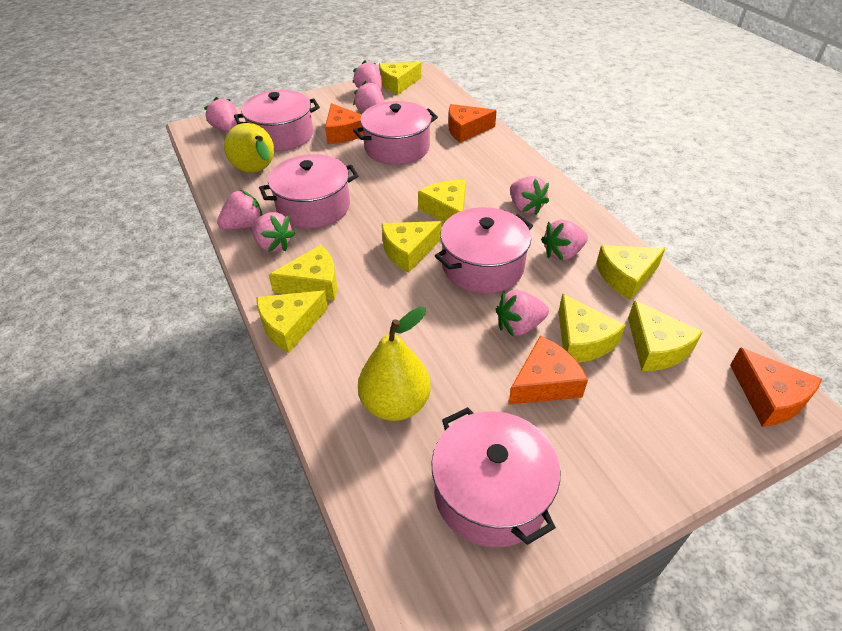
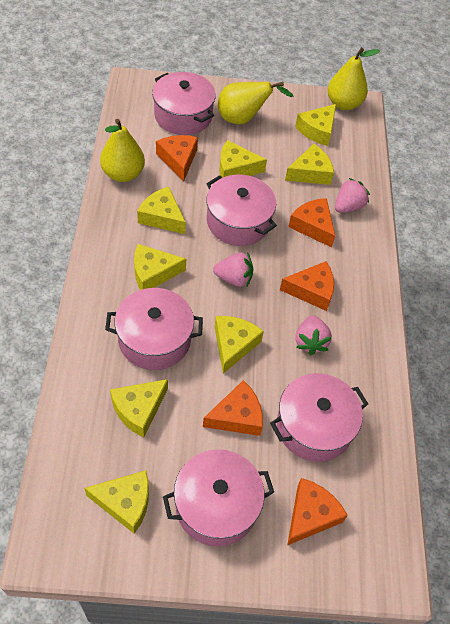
orange cheese: [325,103,363,144] [449,104,497,142] [508,336,588,405] [730,347,822,427] = 4 -> [156,135,198,181] [203,380,263,436] [280,261,334,311] [287,478,348,545] [288,198,335,248] = 5
pink strawberry: [204,97,237,132] [217,190,262,230] [251,212,295,252] [353,61,382,90] [353,81,385,112] [496,290,549,337] [510,176,549,215] [541,219,588,261] = 8 -> [213,252,253,287] [296,315,332,355] [335,178,370,213] = 3
yellow pear: [224,123,274,173] [358,307,431,421] = 2 -> [100,119,145,182] [218,82,293,124] [328,48,380,110] = 3

